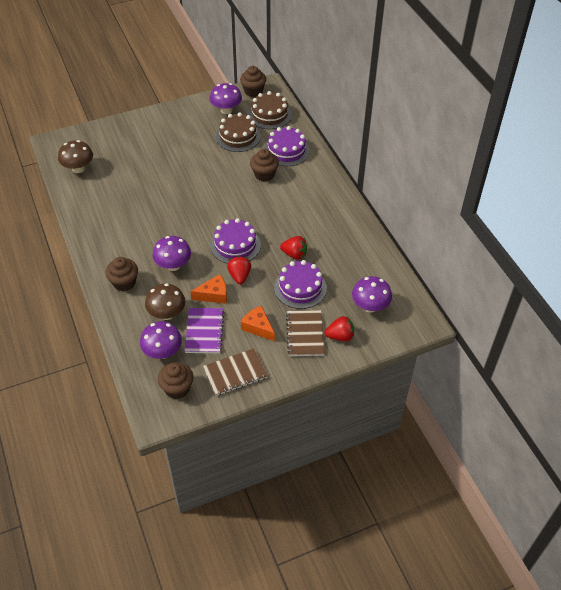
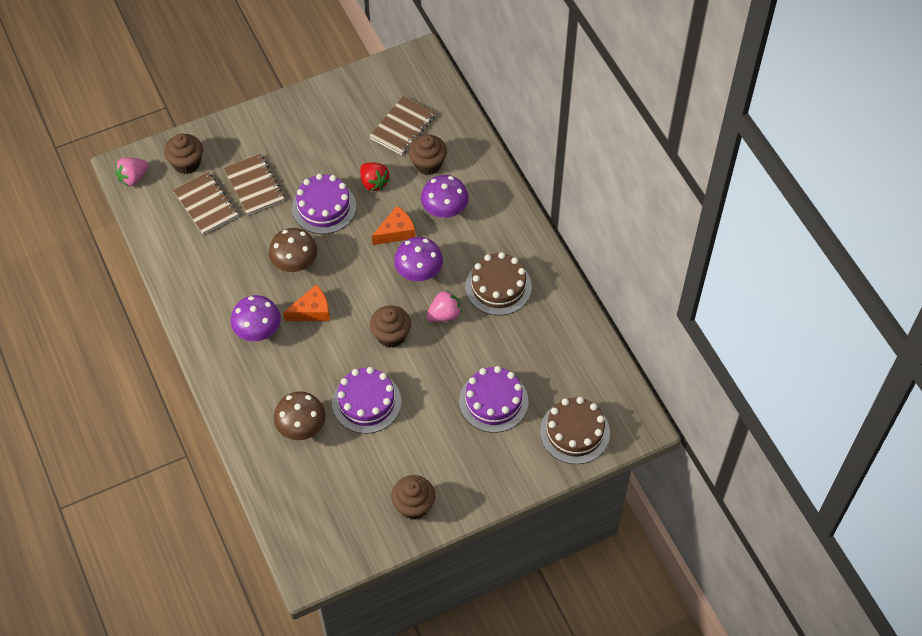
brown notebook: [203,348,268,396] [286,310,325,356] = 2 -> [173,172,238,235] [224,154,285,215] [369,96,435,155] = 3
pink strawberry: none = 0 -> [115,158,149,187] [426,290,462,322] = 2
purple mushroom: [140,321,182,359] [153,236,191,271] [210,83,242,114] [352,276,392,312] = 4 -> [231,295,281,341] [394,237,443,281] [421,175,469,218] = 3
purple notebook: [185,308,224,353] = 1 -> none = 0
red strawberry: [227,256,251,284] [280,236,307,260] [325,316,354,342] = 3 -> [360,162,390,191] = 1

